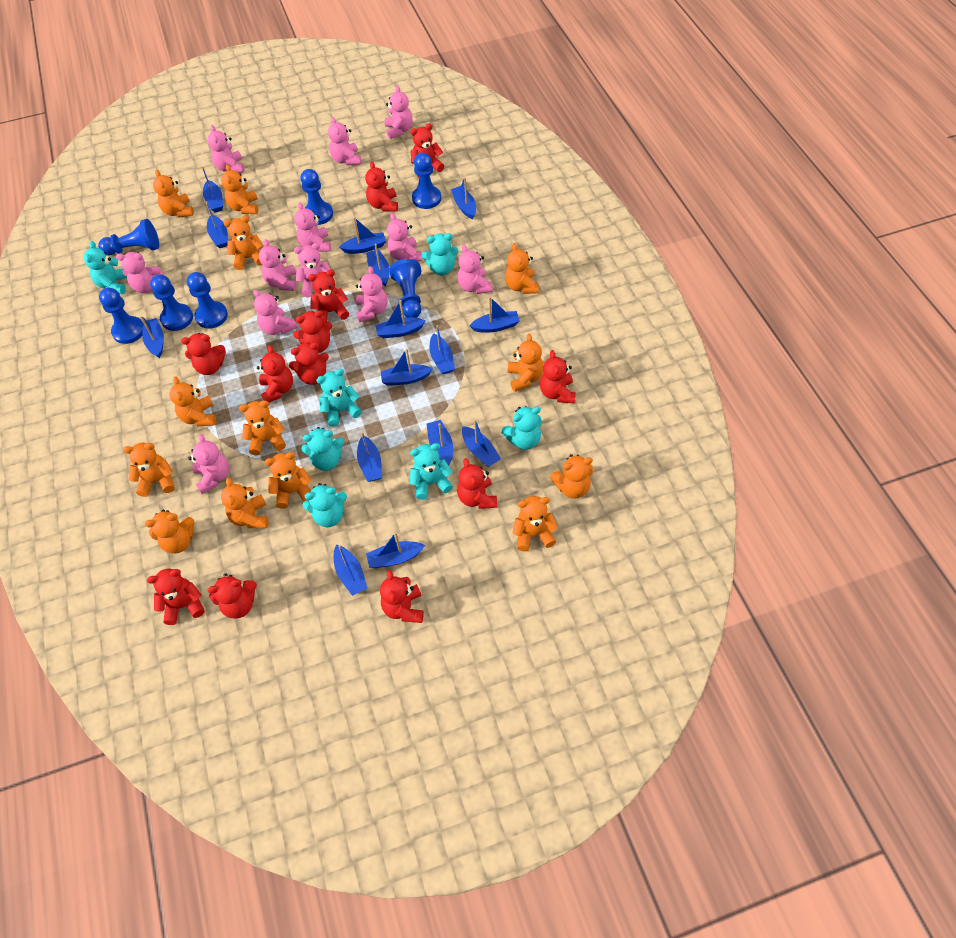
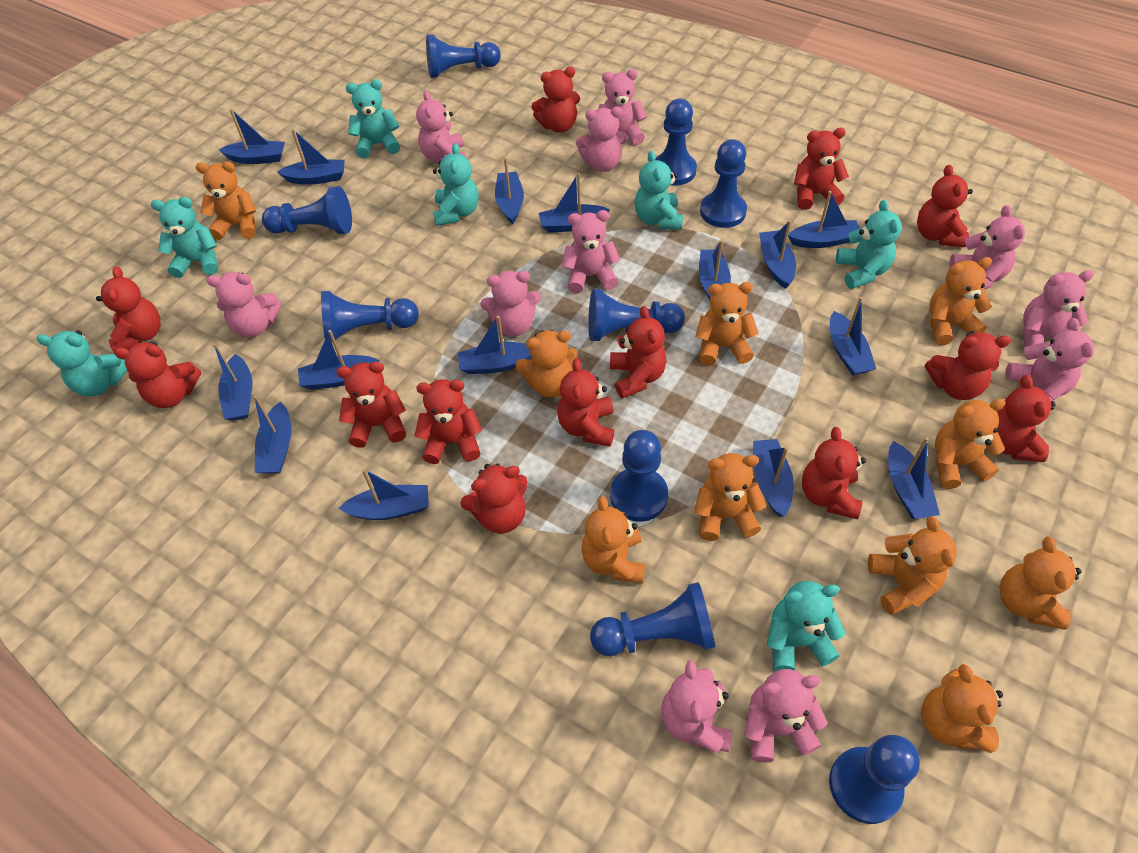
blue pawn: [98,219,159,255] [99,288,143,344] [150,274,193,331] [187,272,228,329] [301,169,333,225] [389,259,421,318] [412,153,441,209] = 7 -> [262,186,352,234] [321,291,419,342] [426,35,501,78] [588,289,685,341] [590,582,715,656] [610,430,668,522] [655,99,697,186] [700,139,747,228] [829,735,920,824] = 9
orange teddy bear: [123,443,175,497] [145,509,194,554] [153,170,194,218] [170,376,216,426] [221,164,258,214] [221,478,269,528] [224,216,264,270] [239,400,286,455] [265,452,312,509] [505,243,539,294] [508,333,543,392] [512,496,558,551] [550,454,593,499] = 13 -> [195,161,256,240] [515,330,578,397] [581,495,645,584] [694,453,767,541] [695,282,759,366] [868,516,957,615] [922,664,1003,753] [930,257,992,345] [935,399,1006,489] [1000,536,1081,630] = 10
pink teddy bear: [116,252,164,293] [188,434,229,494] [207,125,244,173] [253,290,297,335] [259,239,297,291] [294,202,331,252] [294,243,330,297] [328,117,361,165] [356,266,388,322] [385,85,413,139] [387,213,422,261] [457,245,493,294] = 12 -> [207,272,281,337] [416,90,465,162] [480,271,541,336] [562,210,620,293] [576,107,628,172] [599,69,647,145] [661,660,732,753] [744,669,827,762] [949,205,1025,290] [1005,318,1094,401] [1022,270,1094,347] = 11
red teddy bear: [147,569,205,625] [181,333,226,375] [207,573,257,619] [257,345,293,402] [289,342,329,385] [293,310,332,353] [308,269,349,323] [365,161,398,212] [380,570,424,623] [410,123,444,177] [457,458,497,509] [540,350,576,404] = 12 -> [96,266,160,352] [114,341,201,408] [336,362,406,448] [414,379,482,464] [460,463,528,533] [531,67,580,133] [557,358,614,447] [610,306,667,399] [794,128,849,210] [802,427,866,519] [917,165,973,247] [925,331,1011,400] [997,375,1056,462] = 13

